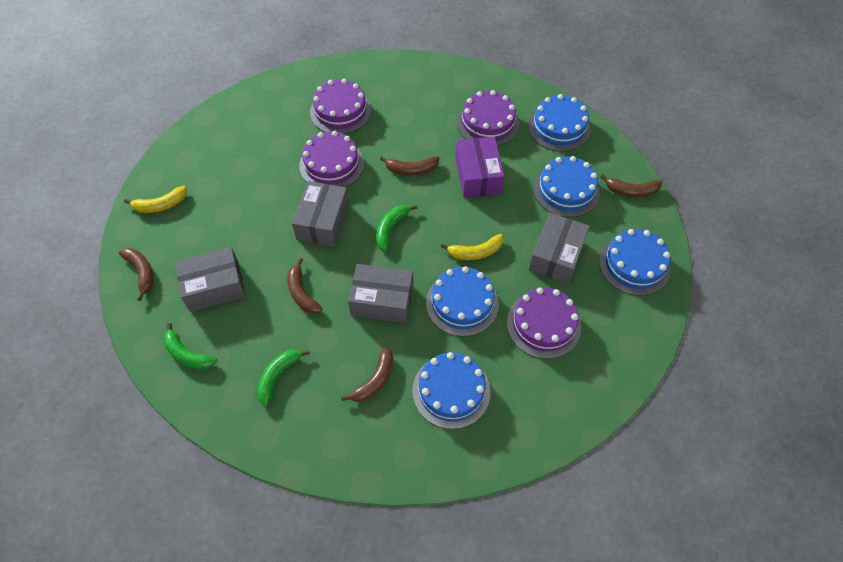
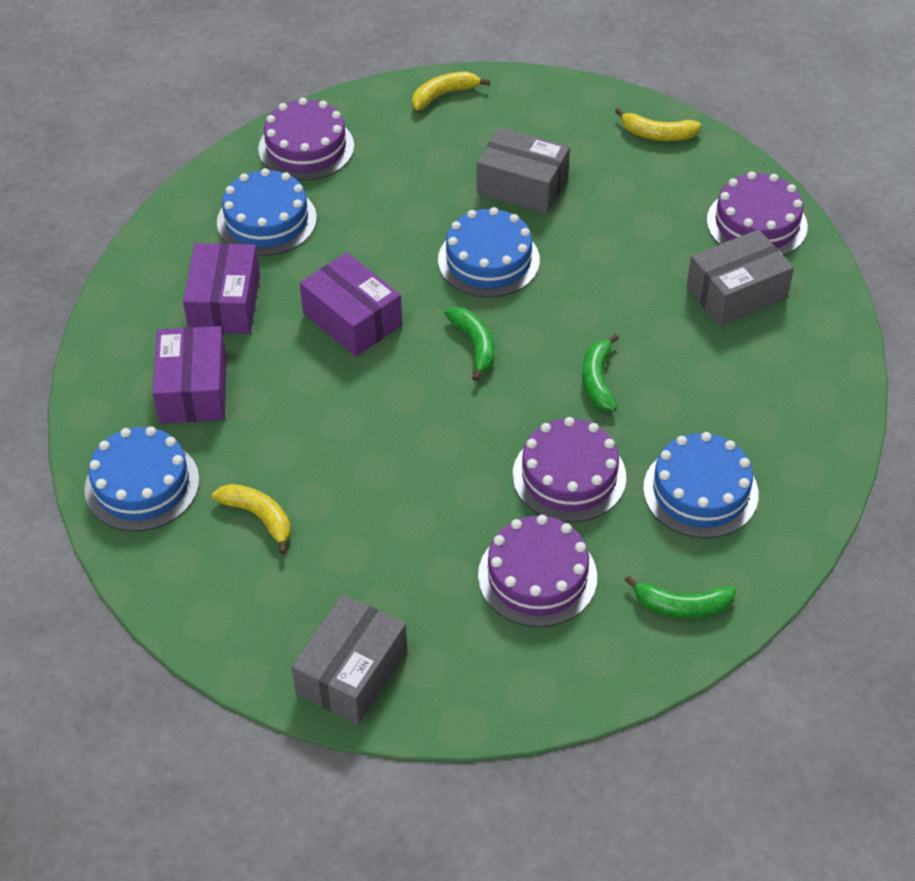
blue cake: [412,352,490,429] [426,266,499,337] [528,94,591,152] [533,156,600,217] [599,229,671,296] = 5 -> [84,426,199,531] [217,168,317,256] [438,207,540,297] [643,432,759,538] = 4
brown banana: [119,248,154,301] [287,258,323,314] [341,347,393,402] [380,156,439,175] [601,175,662,197] = 5 -> none = 0
grey box: [175,247,246,312] [292,181,349,247] [348,264,413,323] [529,213,590,284] = 4 -> [291,594,407,725] [477,127,570,214] [687,229,794,326] = 3
purple box: [455,137,505,198] = 1 -> [152,326,227,423] [183,243,260,334] [300,252,402,357] = 3
yellow banana: [124,186,187,213] [441,234,503,260] = 2 -> [212,484,291,555] [412,72,490,110] [615,108,701,141] = 3

